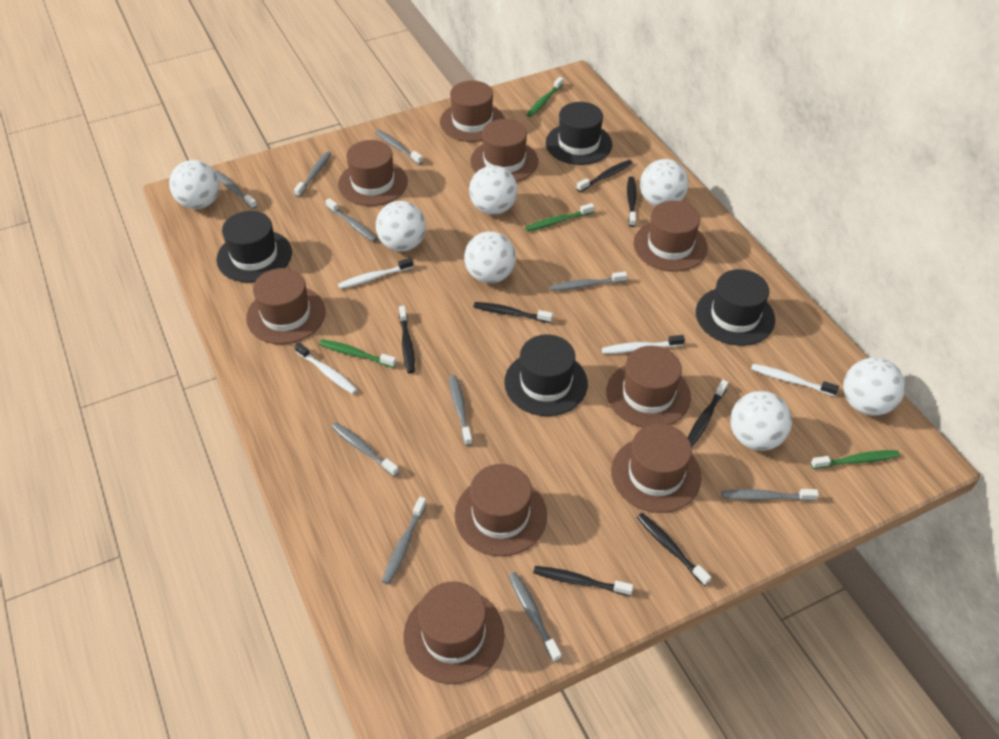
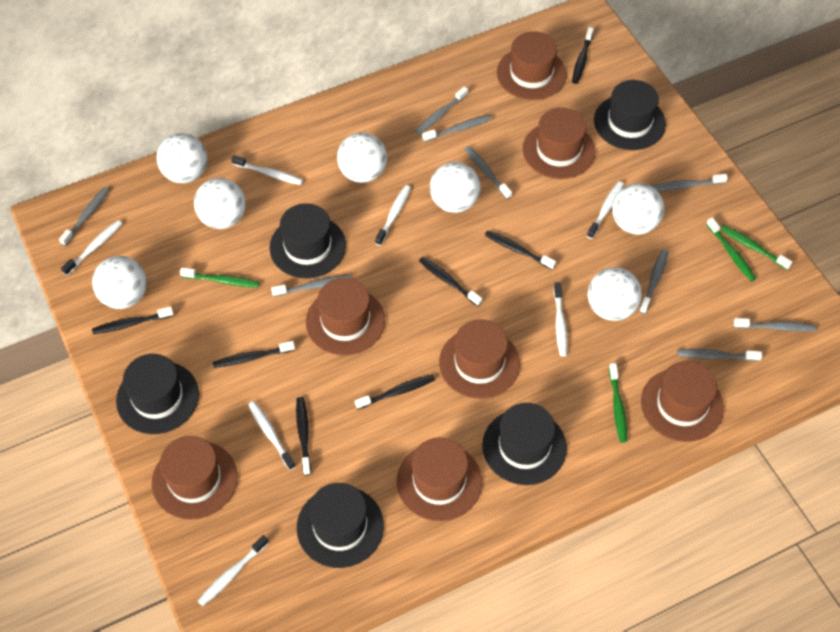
black hat: [216,211,292,283] [504,334,588,416] [546,102,612,165] [696,269,775,346] = 4 -> [116,354,199,434] [270,203,346,278] [297,483,384,568] [482,403,567,485] [594,80,666,150] = 5
brown hat: [246,268,326,344] [338,140,408,206] [403,581,504,684] [440,81,505,142] [454,464,547,556] [470,119,538,182] [606,346,691,428] [611,424,701,513] [634,201,708,272] = 9 -> [152,436,237,520] [306,278,385,356] [397,437,482,521] [439,319,520,399] [497,31,567,100] [523,108,596,179] [641,361,724,442] = 7
grey toothbrush: [215,170,257,209] [294,151,332,197] [326,198,378,242] [332,422,399,477] [375,130,423,165] [382,497,427,584] [449,375,472,446] [509,572,562,662] [549,271,627,291] [722,489,819,501] = 10 -> [59,187,109,246] [271,275,351,297] [414,86,468,135] [422,115,492,142] [464,146,512,199] [639,249,668,314] [651,174,728,191] [677,349,762,361] [733,318,816,332] = 9
white toothbrush: [294,342,358,394] [338,258,414,289] [602,335,685,354] [751,364,839,396] = 4 -> [61,220,122,275] [197,535,269,606] [231,155,303,185] [248,401,296,470] [375,185,411,246] [554,282,567,356] [587,181,624,239] = 7

